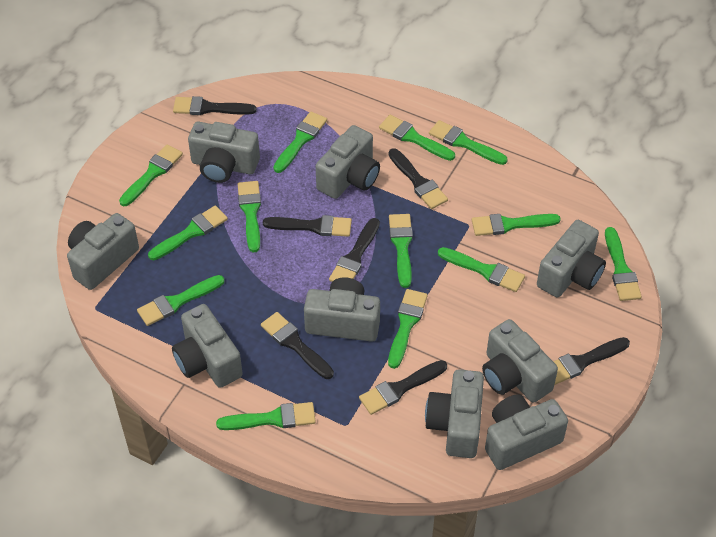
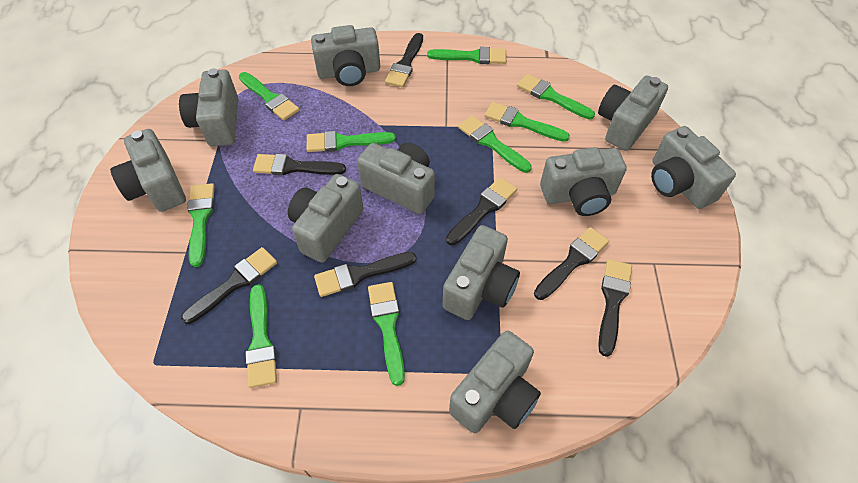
green brush: [119,145,183,206] [137,275,225,326] [148,206,228,260] [216,402,316,430] [238,181,261,252] [273,112,327,173] [379,115,455,161] [388,289,428,369] [389,214,413,288] [429,120,508,165] [438,247,525,292] [472,214,561,236] [605,227,642,301] = 13 -> [187,183,215,267] [239,72,299,120] [245,284,277,388] [307,131,396,152] [368,282,405,386] [427,47,506,64] [458,115,532,173] [484,102,570,142] [517,74,595,120] = 9
grey camera: [67,213,139,290] [172,304,243,388] [188,122,260,183] [304,277,380,342] [316,125,380,199] [425,369,484,458] [482,319,558,403] [485,394,568,470] [537,220,606,298] = 9 -> [110,129,186,212] [179,68,238,146] [288,174,363,263] [311,25,380,86] [357,142,435,214] [443,225,520,320] [449,331,541,433] [540,147,627,216] [598,76,668,151] [651,126,736,209] = 10

